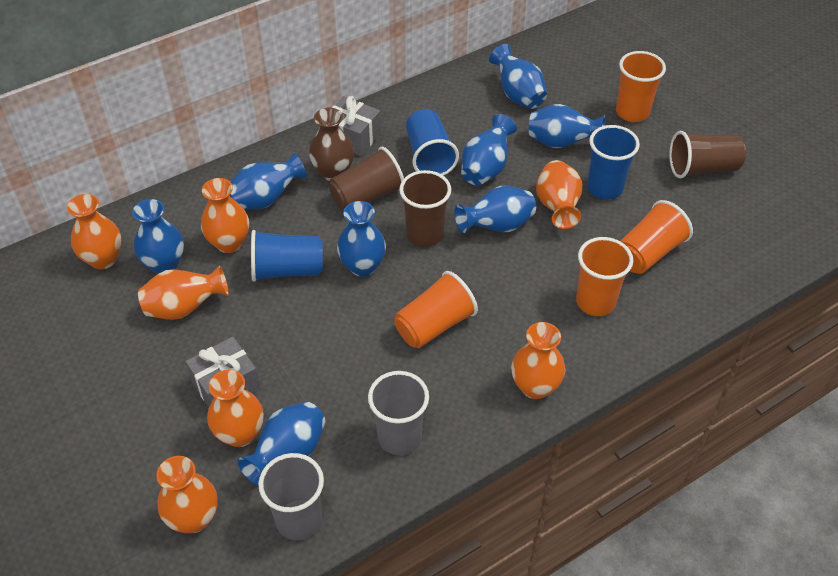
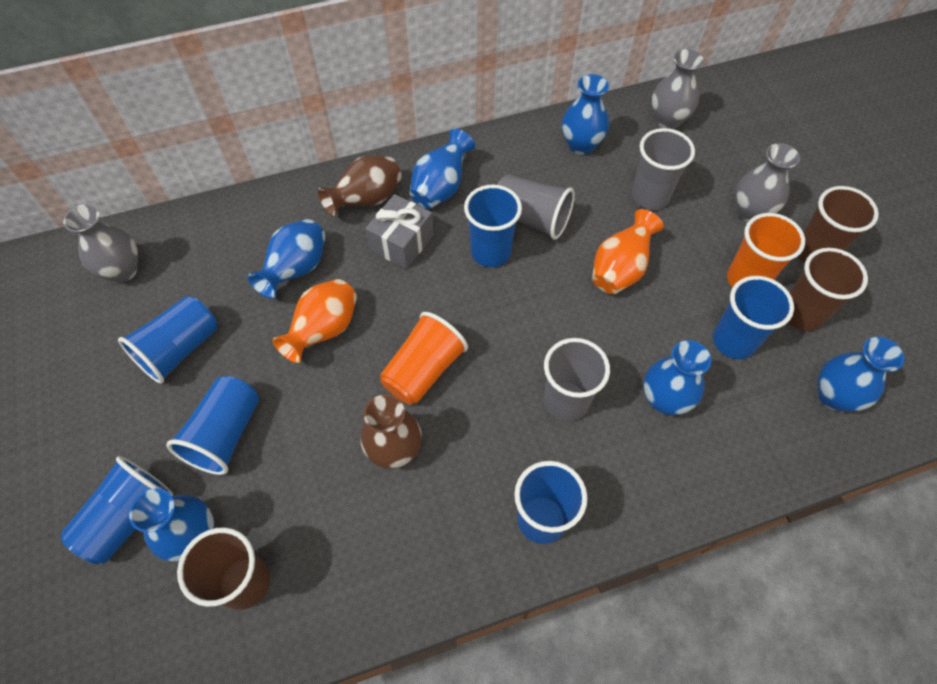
blue cup: [251,230,323,282] [406,109,459,176] [587,125,640,199] = 3 -> [61,456,173,564] [118,296,217,384] [166,376,259,475] [464,185,522,267] [514,461,588,544] [713,276,794,359] = 6
blue vase: [132,199,184,274] [230,152,307,210] [237,402,326,486] [337,201,386,277] [454,186,536,233] [461,114,517,186] [489,44,547,109] [529,104,605,148] = 8 -> [129,488,214,562] [248,219,326,298] [409,128,475,209] [562,74,609,155] [643,340,711,415] [818,337,904,412] = 6
brown vase: [309,107,354,181] = 1 -> [318,156,402,216] [360,394,422,469] = 2
grey cup: [258,453,324,540] [368,371,429,455] = 2 -> [497,174,575,240] [544,338,610,422] [632,128,695,210] = 3
grey gift: [186,336,260,407] [332,96,381,156] = 2 -> [365,194,434,269] = 1
grey vase: none = 0 -> [63,204,138,283] [652,49,704,129] [735,143,800,222] = 3
orange cup: [394,271,478,348] [576,237,633,316] [616,51,666,122] [620,200,693,274] = 4 -> [380,312,468,405] [727,213,805,288] = 2
orange vase: [67,194,122,269] [138,265,229,320] [157,456,218,533] [201,178,249,253] [207,370,264,447] [511,322,565,399] [536,160,582,229] = 7 -> [273,279,357,363] [592,209,663,294] = 2

